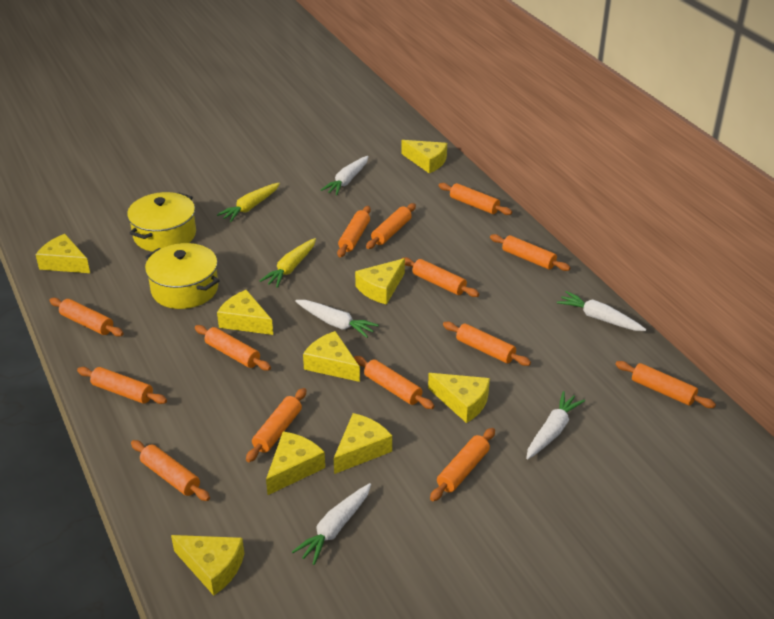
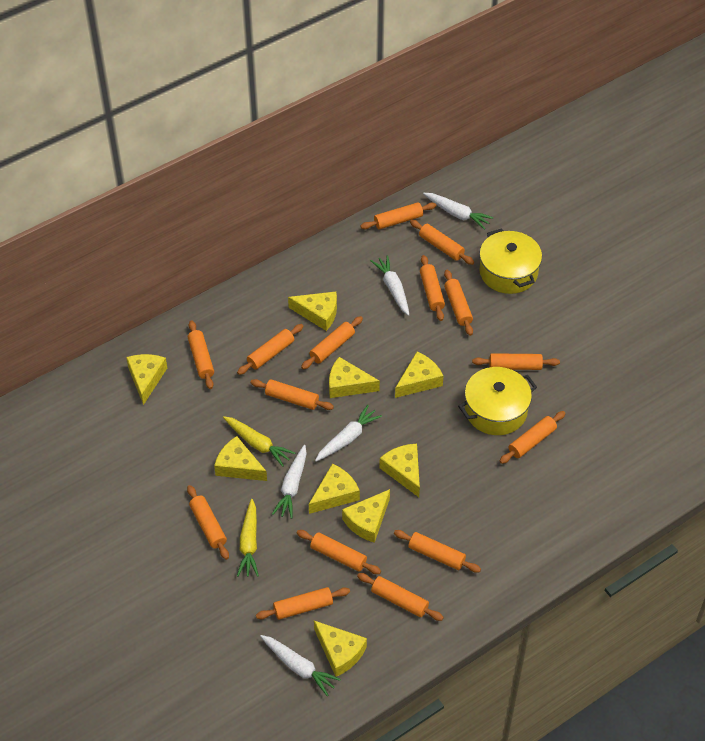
orange rolling pin: [50,298,124,337] [77,367,167,404] [131,440,210,501] [195,325,271,371] [246,388,306,462] [337,206,371,257] [354,356,434,409] [366,203,416,249] [402,257,479,297] [430,428,495,501] [439,183,512,215] [443,322,531,366] [490,234,571,271] [615,361,716,408] = 14 -> [187,485,229,560] [188,320,214,389] [237,324,303,375] [251,379,334,410] [256,587,350,620] [297,530,381,574] [301,316,363,369] [357,573,444,621] [360,202,437,229] [394,530,481,573] [410,220,474,265] [420,255,445,321] [444,270,473,336] [472,353,560,370] [500,411,566,464] = 15

